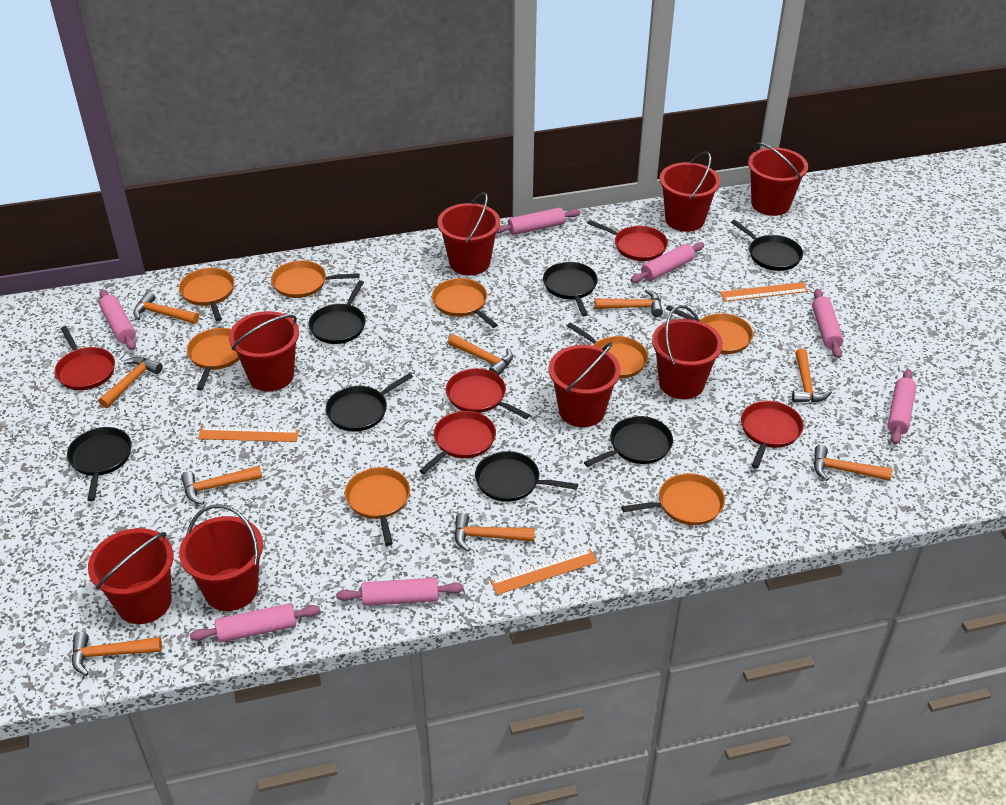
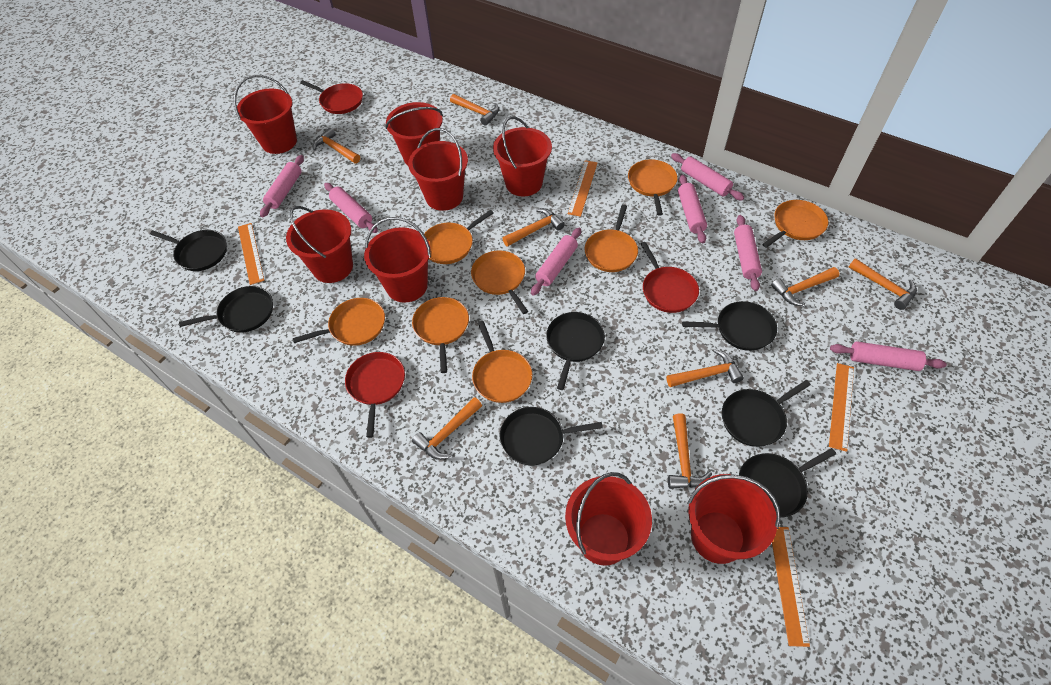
orange hammer: [72,632,162,676] [98,357,162,408] [133,291,199,324] [181,466,262,505] [448,334,513,375] [454,513,535,552] [594,289,663,317] [792,349,832,403] [814,445,893,481] = 9 -> [313,128,360,164] [412,397,482,460] [450,94,499,126] [502,208,565,247] [666,349,744,387] [668,413,712,489] [771,267,840,306] [848,258,917,310] = 8
orange ruler: [198,427,299,442] [490,549,598,595] [720,282,808,302] = 3 -> [238,223,265,285] [568,160,598,217] [772,527,810,647] [829,363,854,452] = 4
red pan: [55,326,115,390] [419,411,496,474] [446,368,530,419] [587,220,668,261] [741,401,804,468] = 5 -> [300,80,363,114] [345,352,405,438] [641,242,699,313] = 3

